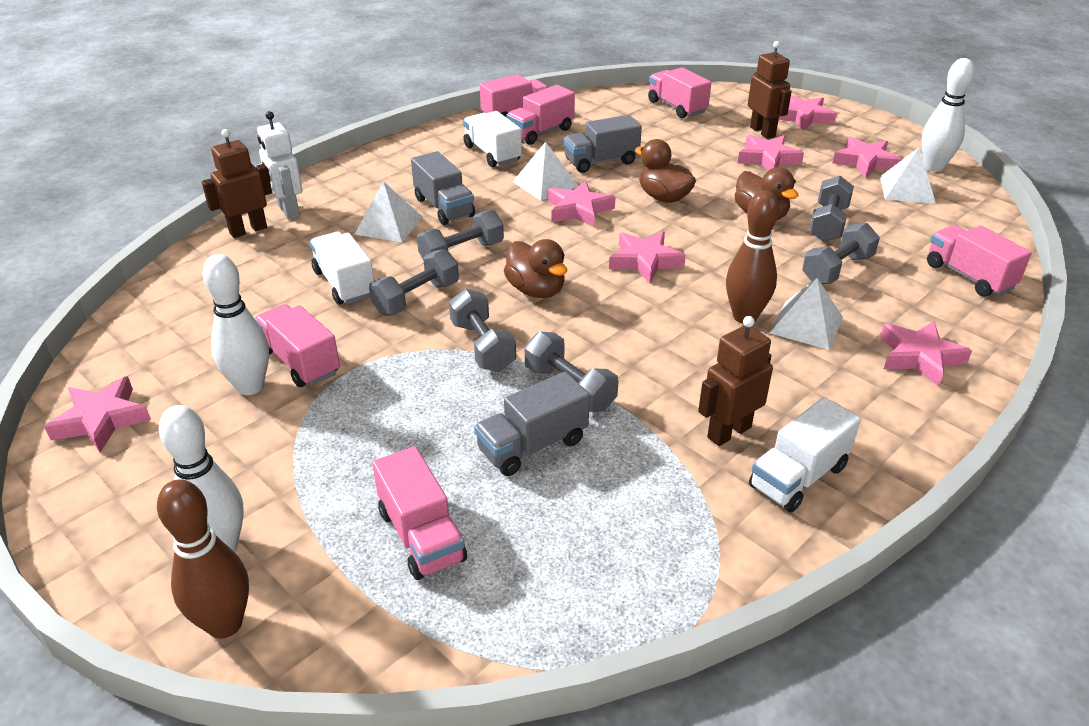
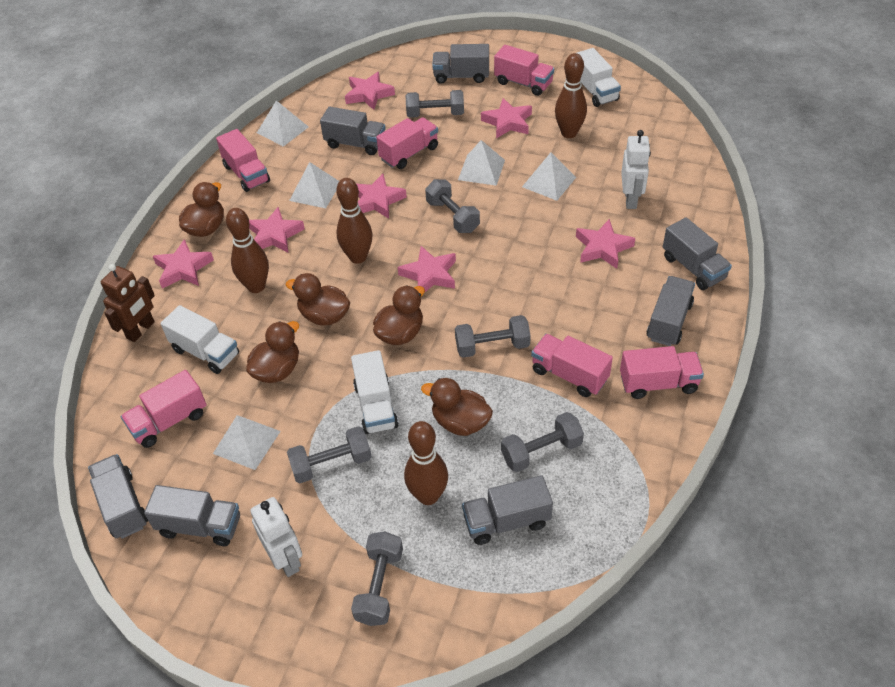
brown bowling pin: [157,479,249,639] [726,190,779,324] = 2 -> [226,208,269,293] [336,178,372,264] [404,421,448,505] [555,53,587,138] = 4
brown duck: [504,239,567,298] [635,139,696,203] [734,167,799,220] = 3 -> [179,182,224,237] [246,321,299,383] [286,273,350,326] [373,285,425,345] [421,378,493,436] = 5
brown robot: [202,129,272,238] [698,316,773,446] [748,41,792,139] = 3 -> [101,264,155,342] = 1
grey truck: [411,151,475,225] [474,372,590,476] [564,115,642,173] = 3 -> [88,454,148,539] [144,485,240,546] [320,107,386,155] [432,44,489,84] [462,475,553,545] [647,276,695,346] [663,217,732,290] = 7
white bowling pin: [159,405,244,552] [203,254,269,395] [922,58,974,172] = 3 -> none = 0
white pyramid: [355,181,422,242] [513,142,579,201] [770,278,843,350] [880,148,936,204] = 4 -> [213,415,281,470] [257,100,309,147] [289,162,339,208] [458,140,505,186] [522,152,576,201] = 5
white robot: [257,111,303,220] = 1 -> [250,497,302,577] [621,130,651,209] = 2

